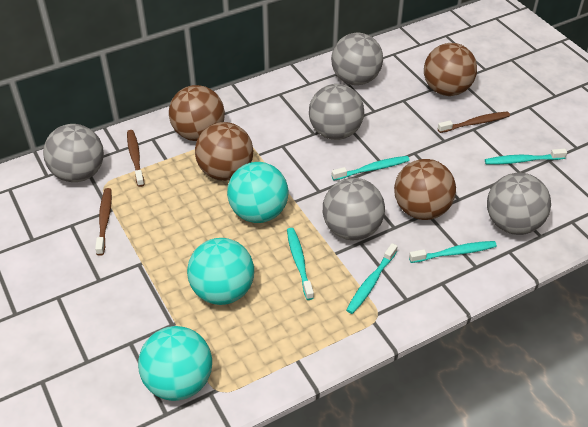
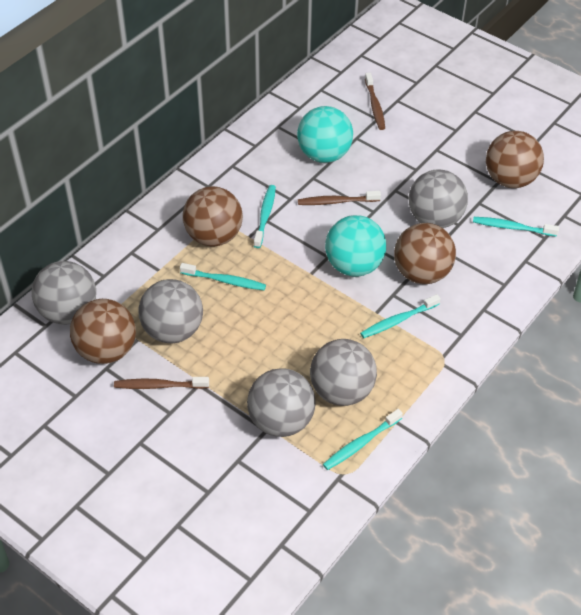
turquoise ball: [138,326,212,401] [187,238,254,305] [227,162,288,223] = 3 -> [297,106,353,163] [325,215,386,277] = 2

